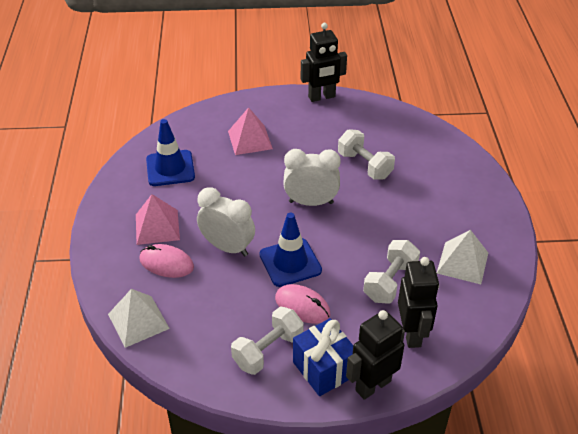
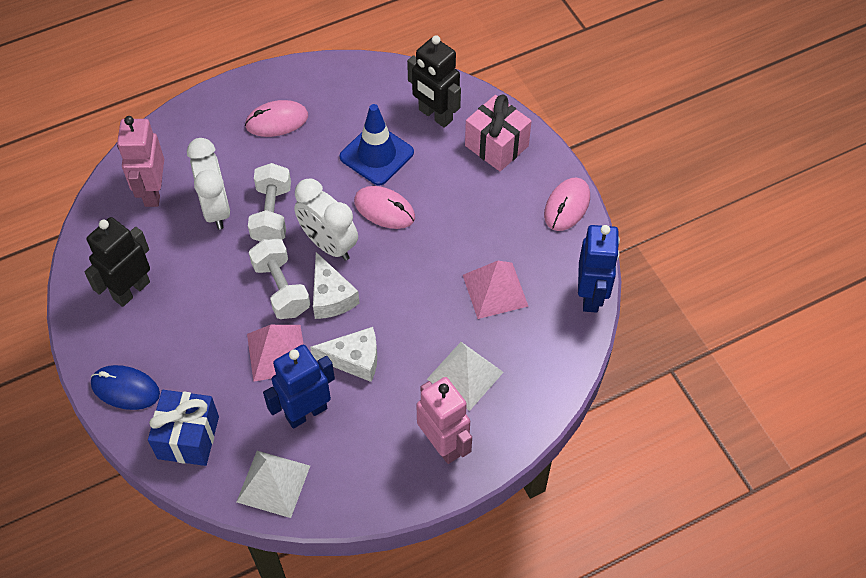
black robot: [301,23,347,102] [346,310,405,400] [398,257,439,348] = 3 -> [85,217,150,307] [407,35,461,128] = 2
blue mouse: none = 0 -> [91,365,160,410] = 1
blue robot: none = 0 -> [263,345,335,429] [578,225,620,313] = 2
blue traffic cone: [146,119,195,186] [260,213,322,287] = 2 -> [340,104,414,186] = 1
pink gift: none = 0 -> [465,95,532,171] = 1
pink mouse: [140,244,194,278] [275,284,330,324] = 2 -> [245,100,308,137] [354,186,415,229] [544,177,590,231] = 3
pink robot: none = 0 -> [117,116,164,207] [416,377,472,464] = 2
white cheese: none = 0 -> [310,327,377,382] [313,252,360,319] = 2
white dumbbell: [231,306,304,375] [338,129,395,180] [363,240,420,304] = 3 -> [248,163,291,241] [249,239,310,319] = 2

